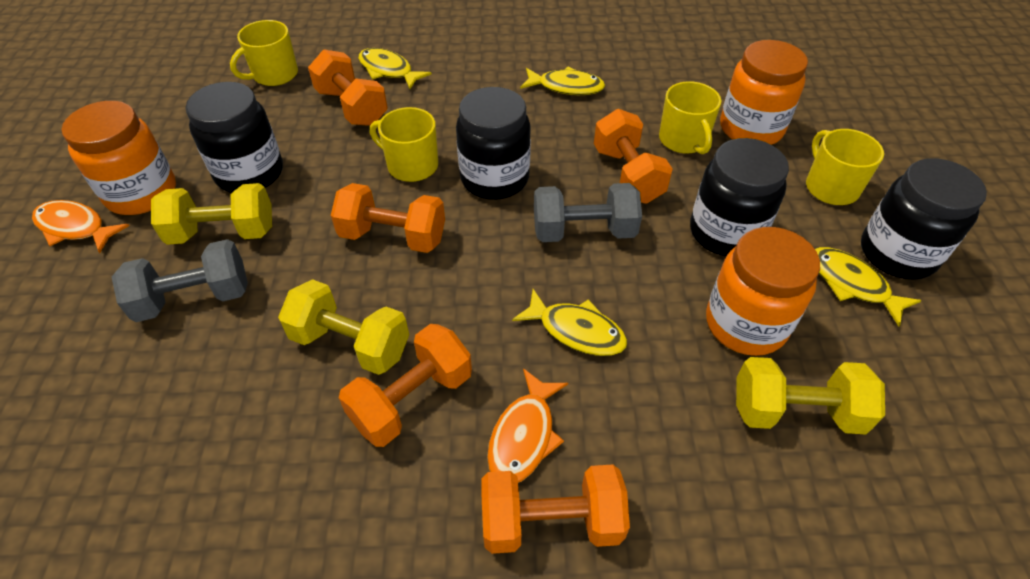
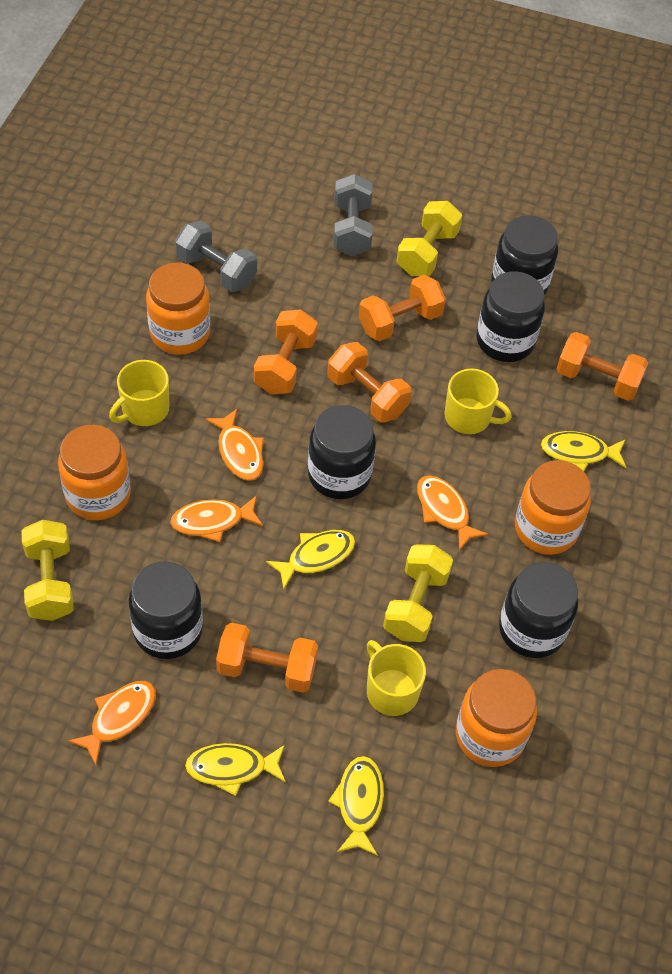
black jar: [186,82,283,193] [456,87,531,200] [690,138,789,256] [861,158,987,280] = 4 -> [129,562,203,659] [308,405,376,499] [476,271,545,362] [491,215,558,295] [499,562,578,658] = 5
orange fish: [32,200,129,253] [487,368,568,483] = 2 -> [68,681,156,765] [170,495,263,542] [206,409,264,481] [417,475,488,551] = 4
orange jar: [61,101,176,215] [706,227,820,356] [720,40,808,145] = 3 -> [58,425,131,520] [146,263,210,354] [456,669,537,767] [515,460,591,555] = 4
yellow mug: [230,20,298,86] [370,107,438,182] [659,81,721,154] [806,129,884,205] = 4 -> [109,360,169,426] [367,640,426,716] [444,368,512,434] = 3

